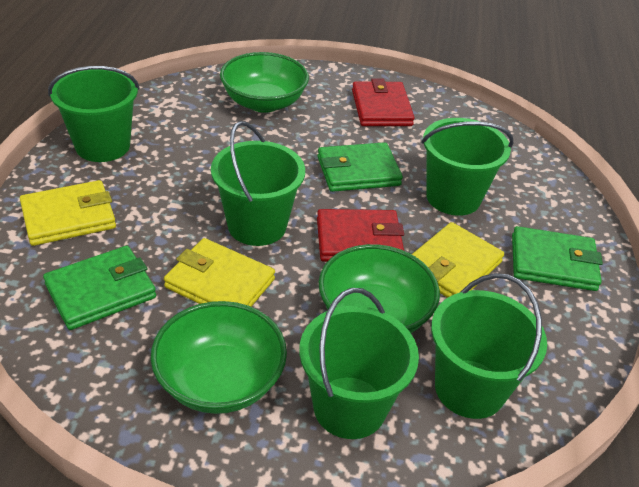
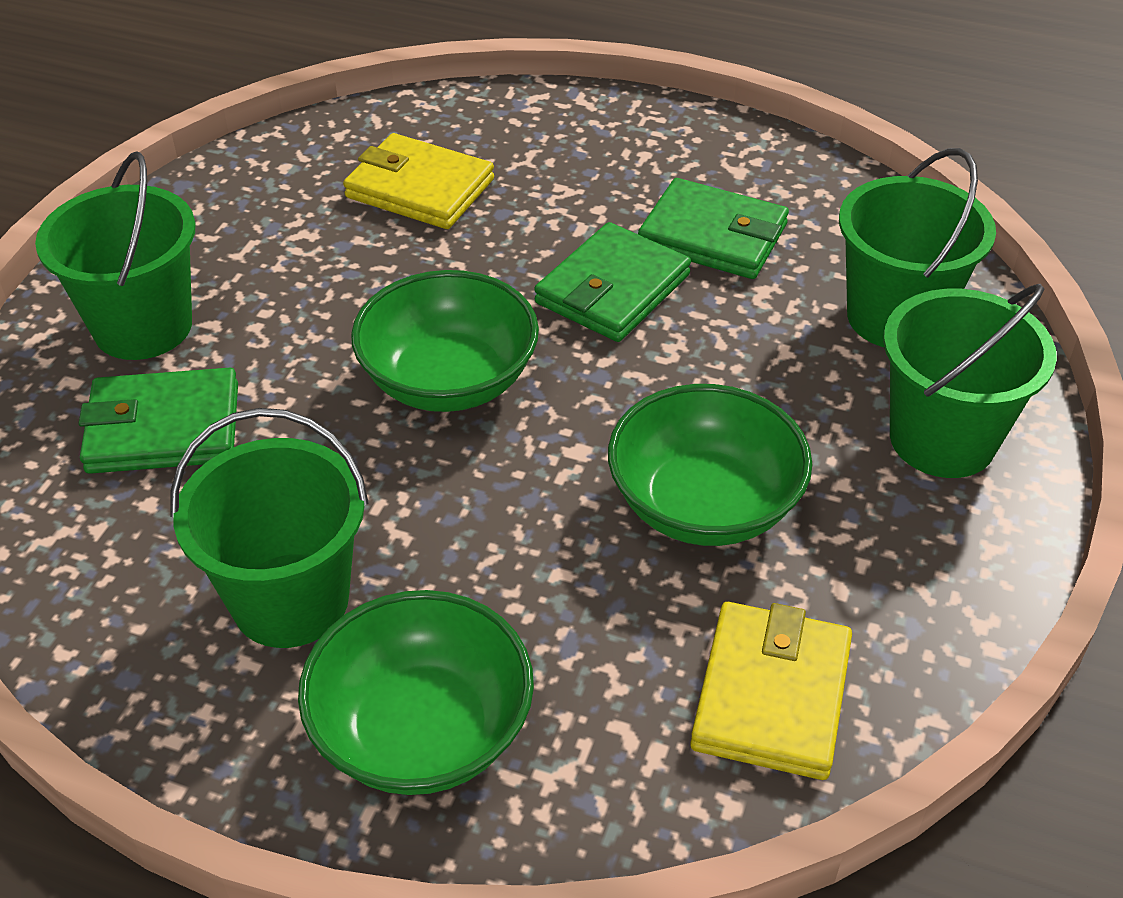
green bucket: [48,66,140,162] [211,121,305,246] [299,288,419,439] [421,118,514,216] [431,273,547,419] = 5 -> [35,151,196,360] [170,408,369,648] [839,148,996,348] [883,284,1057,478] = 4
red wallet: [317,209,404,262] [352,78,415,126] = 2 -> none = 0
yellow wallet: [20,180,116,246] [164,238,275,307] [412,222,504,298] = 3 -> [343,133,494,229] [690,602,852,780] = 2

